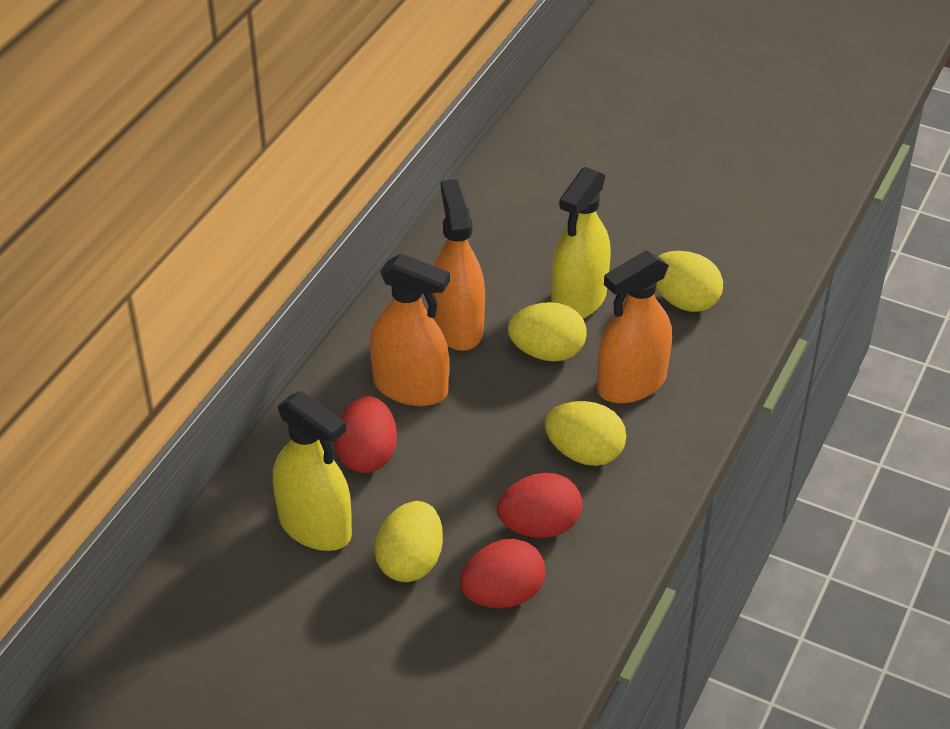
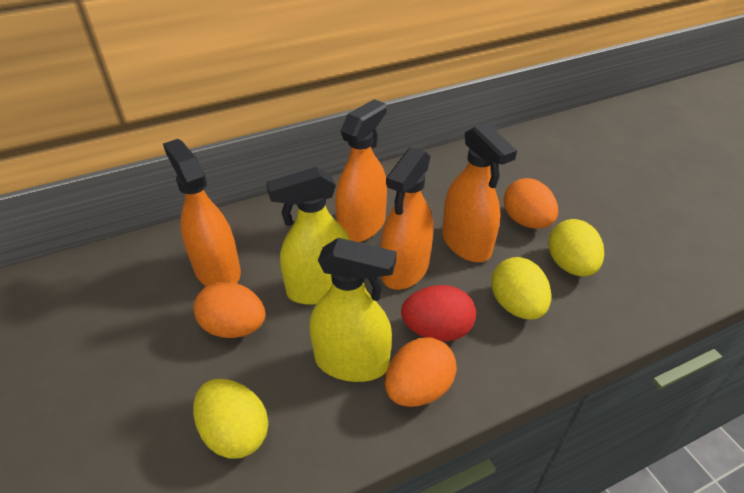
orange egg: none = 0 -> [194,281,265,338] [385,338,457,407] [503,178,558,229] = 3
orange spray bottle: [370,254,450,406] [433,179,485,351] [597,250,672,403] = 3 -> [163,139,241,286] [335,99,387,242] [381,147,433,290] [442,123,517,262] = 4
red egg: [335,396,397,473] [460,539,545,608] [497,473,582,538] = 3 -> [401,285,476,341] = 1
yellow egg: [374,501,443,582] [508,302,586,362] [545,401,626,466] [656,251,723,312] = 4 -> [193,379,268,459] [491,257,551,319] [548,219,604,276] = 3

